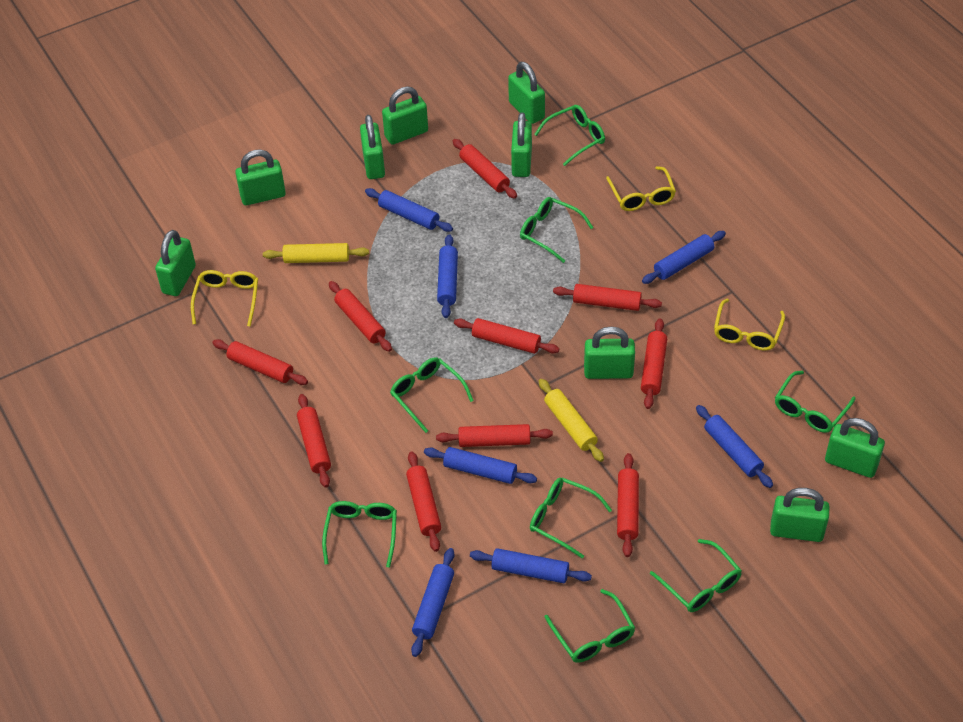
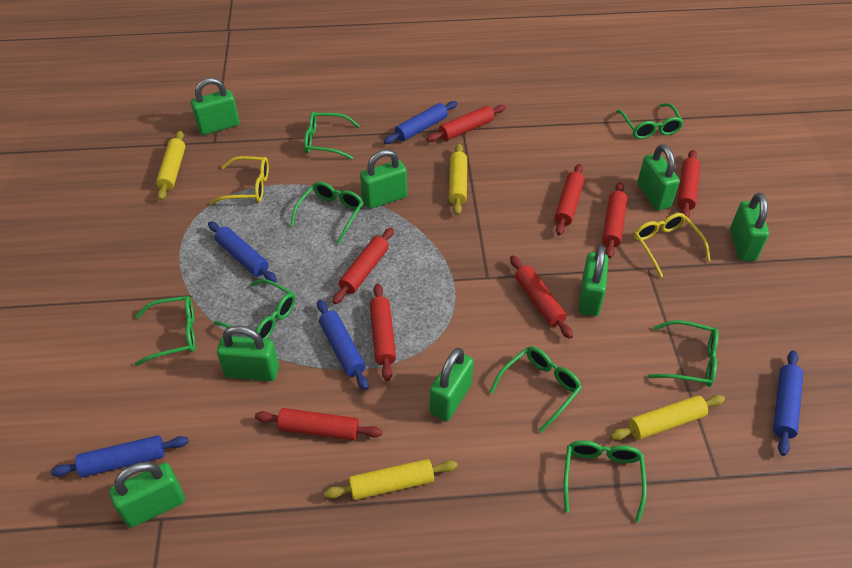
blue rolling pin: [365,188,453,232] [411,548,455,657] [424,447,537,484] [437,234,458,318] [470,548,592,583] [642,231,726,284] [696,405,773,488] = 7 -> [50,435,189,477] [208,221,277,282] [317,300,369,390] [384,101,457,144] [773,351,803,456] = 5
green padlock: [155,230,196,296] [235,149,286,205] [360,115,385,179] [382,87,428,145] [508,62,545,124] [511,113,532,177] [584,327,635,379] [770,488,830,542] [825,418,885,478] = 9 -> [109,462,185,528] [191,78,239,135] [217,325,279,381] [360,149,407,209] [430,348,474,421] [579,245,608,316] [637,144,680,210] [730,193,769,261] = 8
red rolling pin: [212,339,308,385] [297,394,331,488] [329,281,392,352] [406,451,441,552] [436,424,553,447] [453,139,517,199] [454,318,559,354] [553,284,662,311] [617,453,639,557] [641,319,667,409] = 10 -> [255,408,382,441] [333,227,394,304] [370,284,396,381] [426,105,506,142] [510,255,573,339] [554,164,584,235] [602,182,627,258] [677,150,700,218] = 8
yellow glasses: [191,270,258,327] [606,166,676,211] [714,299,785,351] = 3 -> [210,156,269,204] [634,213,711,278] = 2
yellow rolling pin: [263,243,369,263] [539,379,604,462] = 2 -> [156,131,185,200] [324,459,458,500] [449,143,467,215] [610,395,725,440] = 4

